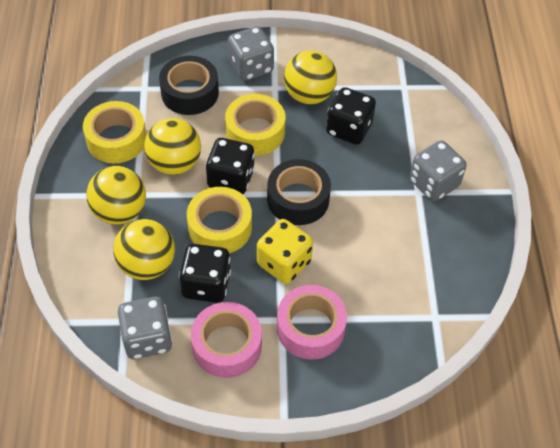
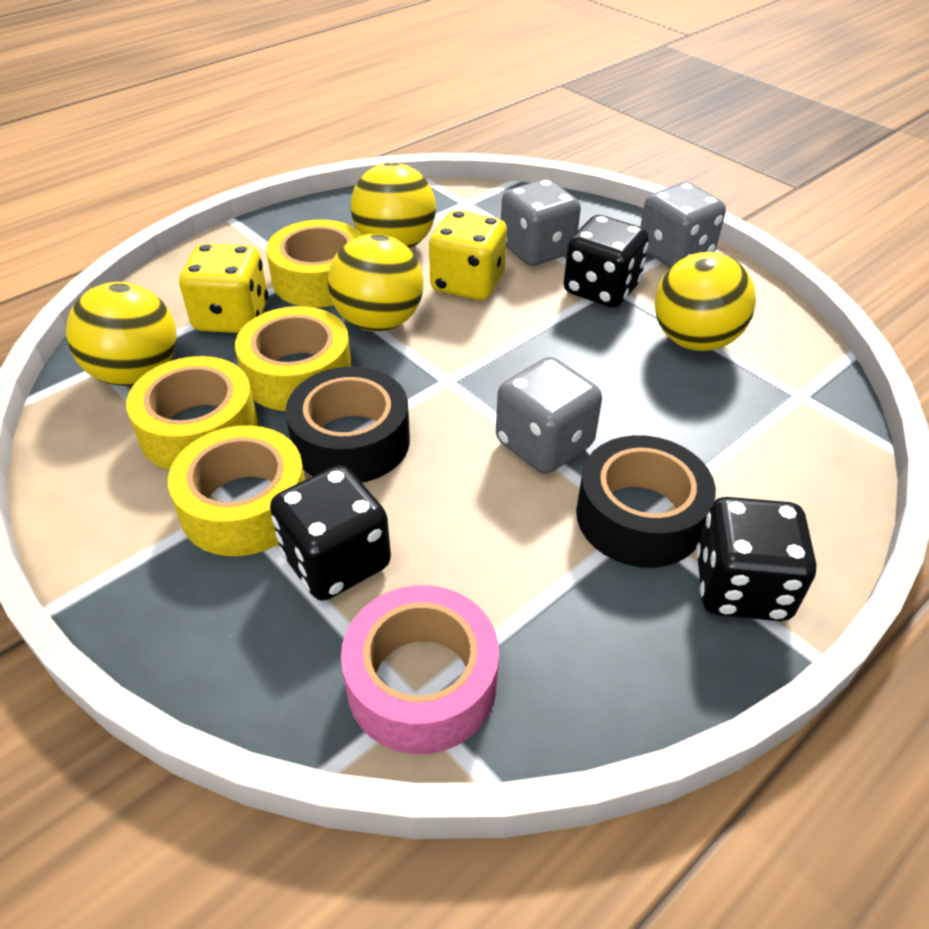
pink tape: [191,302,262,378] [277,285,347,359] = 2 -> [341,585,499,754] = 1
yellow dice: [257,219,313,284] = 1 -> [179,243,268,333] [429,210,507,300] = 2
yellow tape: [83,101,146,163] [187,187,252,253] [225,94,285,156] = 3 -> [126,356,258,470] [168,425,305,556] [235,306,352,411] [266,219,362,307] = 4

